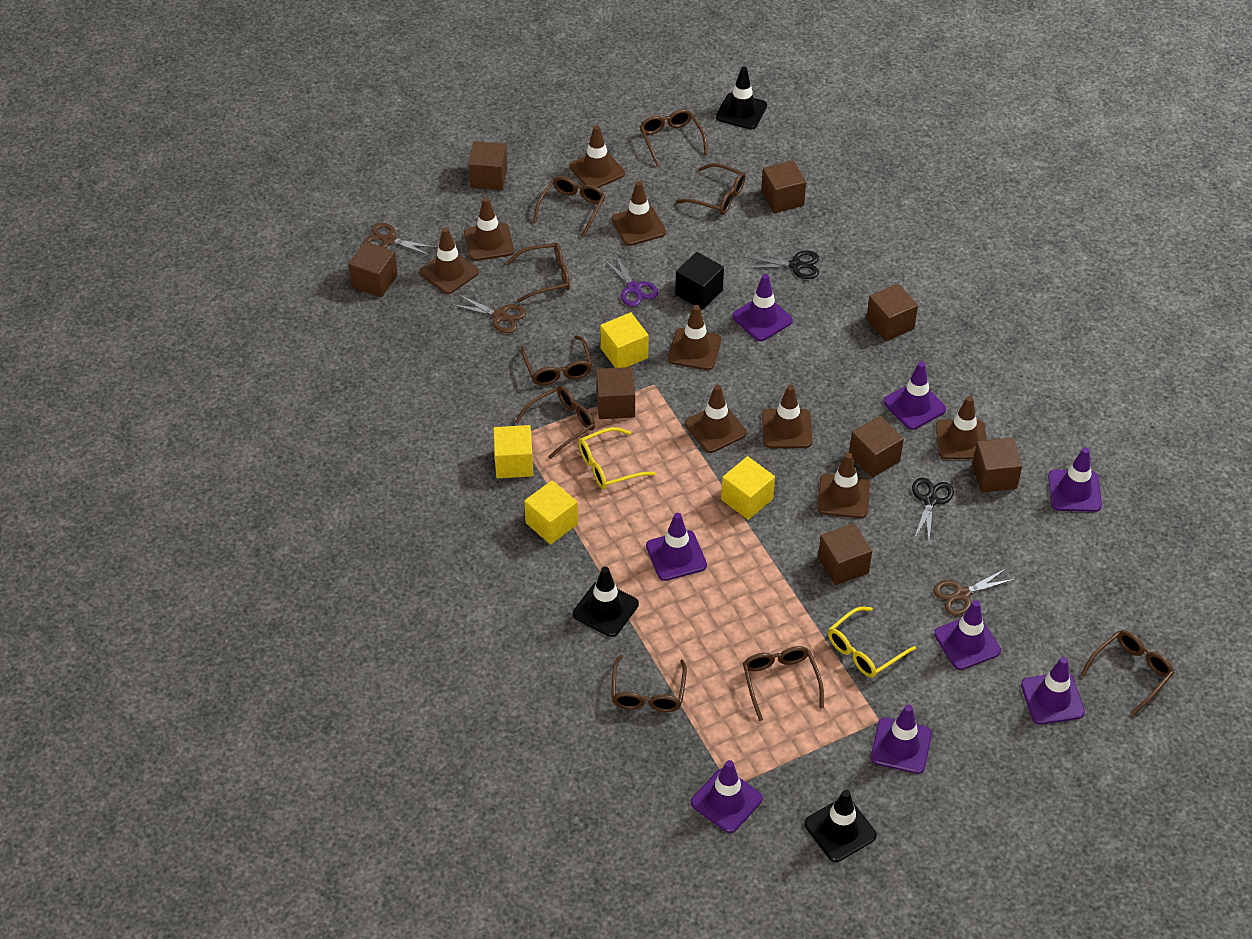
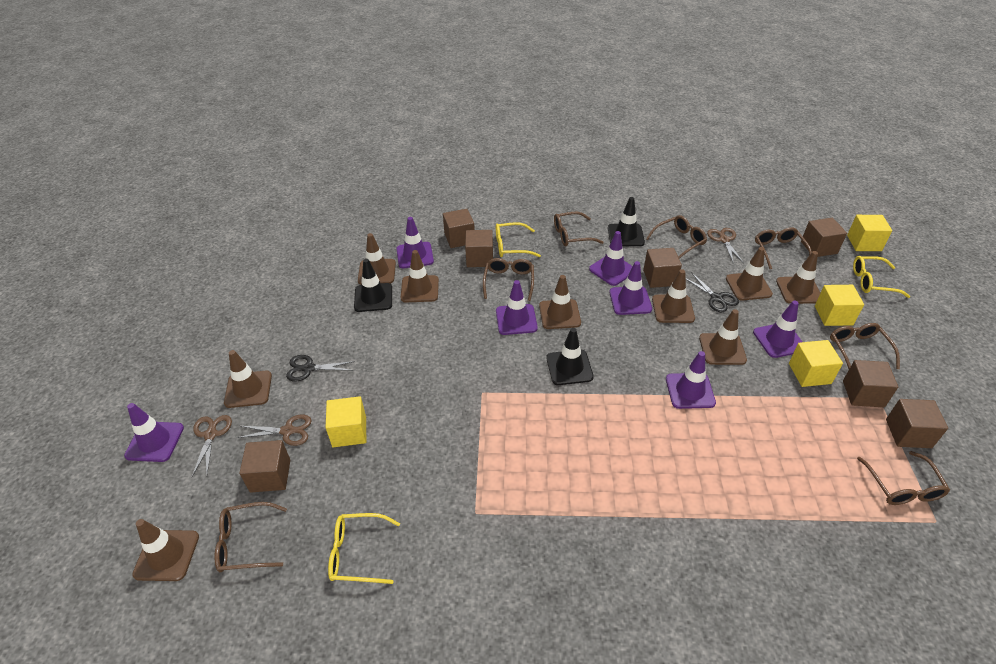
black cube: [675,252,724,310] = 1 -> none = 0
brown cube: [348,242,398,297] [468,141,507,190] [596,367,635,419] [761,160,806,213] [818,523,872,585] [849,416,904,478] [866,283,918,341] [972,438,1022,493] = 8 -> [240,440,290,493] [443,209,475,248] [465,230,493,267] [643,248,682,288] [801,218,847,257] [843,360,898,407] [886,399,948,448] = 7
brown glasses: [507,243,570,303] [515,386,595,459] [521,335,592,386] [533,176,605,238] [611,655,687,712] [639,109,708,167] [676,163,746,215] [743,646,824,721] [1081,630,1174,716] = 9 -> [215,502,287,572] [483,258,534,301] [554,212,604,246] [646,215,707,259] [755,227,812,269] [830,323,900,369] [857,451,950,505] = 7
purple scissors: [603,254,658,307] = 1 -> none = 0
purple traffic cone: [646,513,707,581] [691,760,763,833] [732,274,793,341] [871,705,932,774] [884,362,946,430] [934,600,1001,670] [1021,657,1085,724] [1048,447,1102,512] = 8 -> [124,403,184,462] [396,217,434,268] [496,280,538,335] [589,231,633,286] [609,261,652,315] [666,351,716,409] [753,300,803,358] = 7
yellow glasses: [578,427,656,490] [828,607,916,678] = 2 -> [328,513,400,584] [496,222,541,257] [853,256,910,298] = 3

